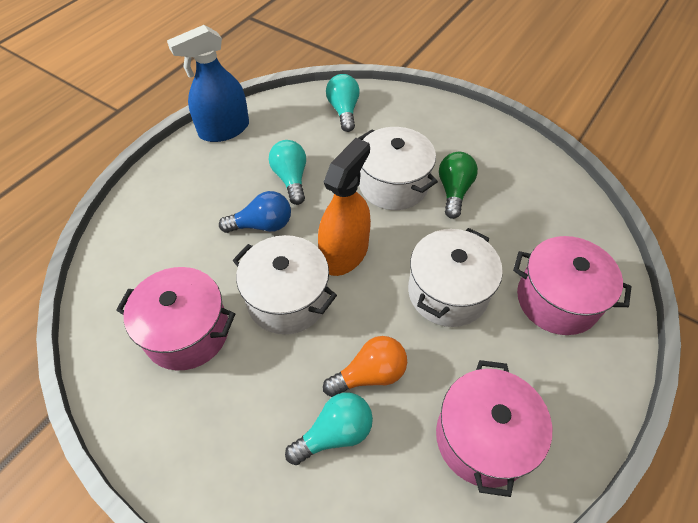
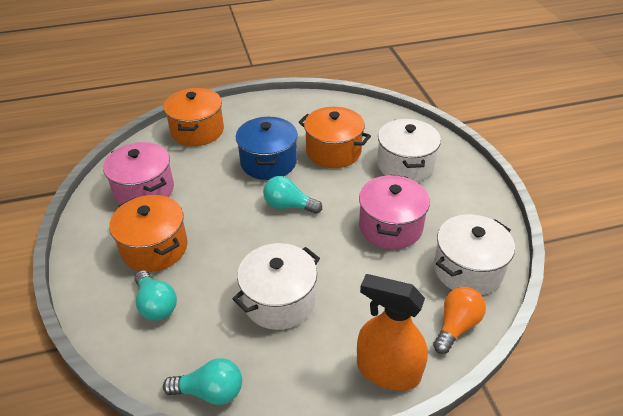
blue light bulb: [219,191,291,233] = 1 -> none = 0
blue pot: none = 0 -> [236,117,298,180] = 1
blue spray bottle: [167,25,249,142] = 1 -> none = 0
green light bulb: [439,152,478,219] = 1 -> none = 0
orange pot: none = 0 -> [109,195,188,272] [164,88,224,146] [299,107,371,168] = 3
pink pot: [116,267,235,370] [436,360,552,497] [513,236,631,335] = 3 -> [103,142,174,205] [359,174,430,249] = 2

